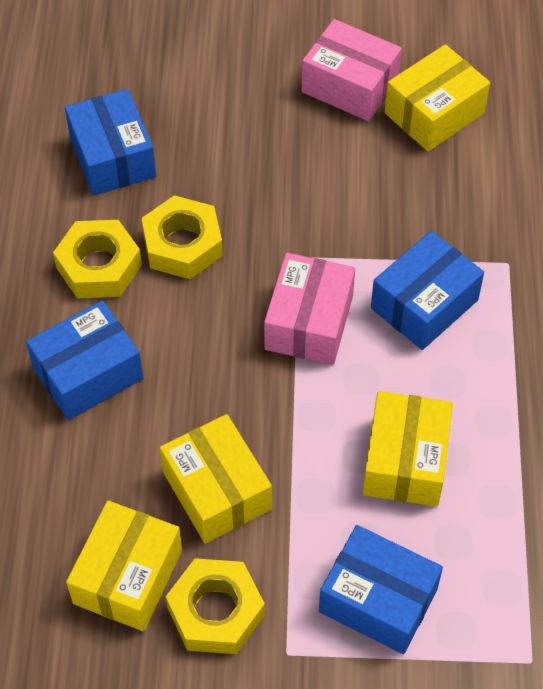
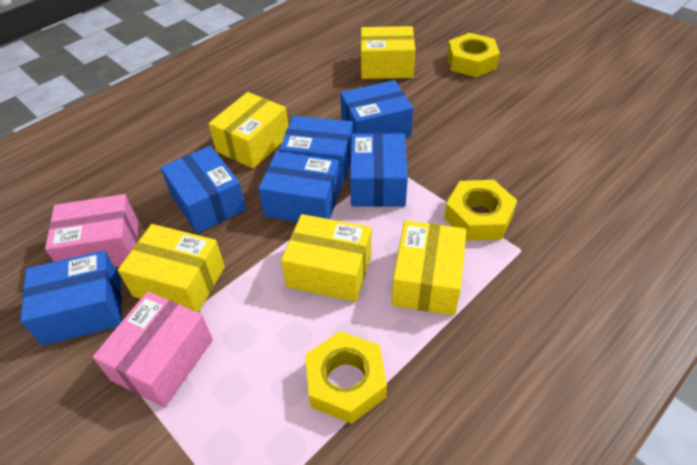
blue box: [26,300,143,420] [65,89,156,196] [319,525,443,654] [371,231,484,350] = 4 -> [20,250,122,346] [161,146,246,234] [258,151,341,222] [280,116,353,184] [340,80,413,138] [350,133,408,207] = 6
yellow box: [66,501,182,631] [160,414,272,543] [363,391,453,507] [385,44,490,151] = 4 -> [118,224,225,313] [208,92,289,169] [281,214,371,302] [361,26,415,79] [392,220,467,315] = 5

